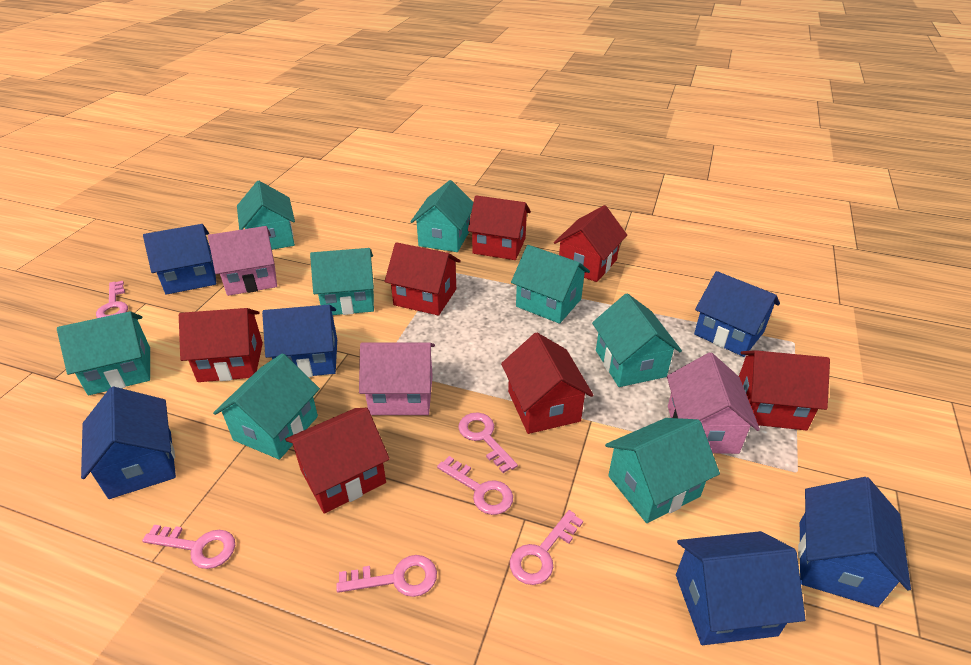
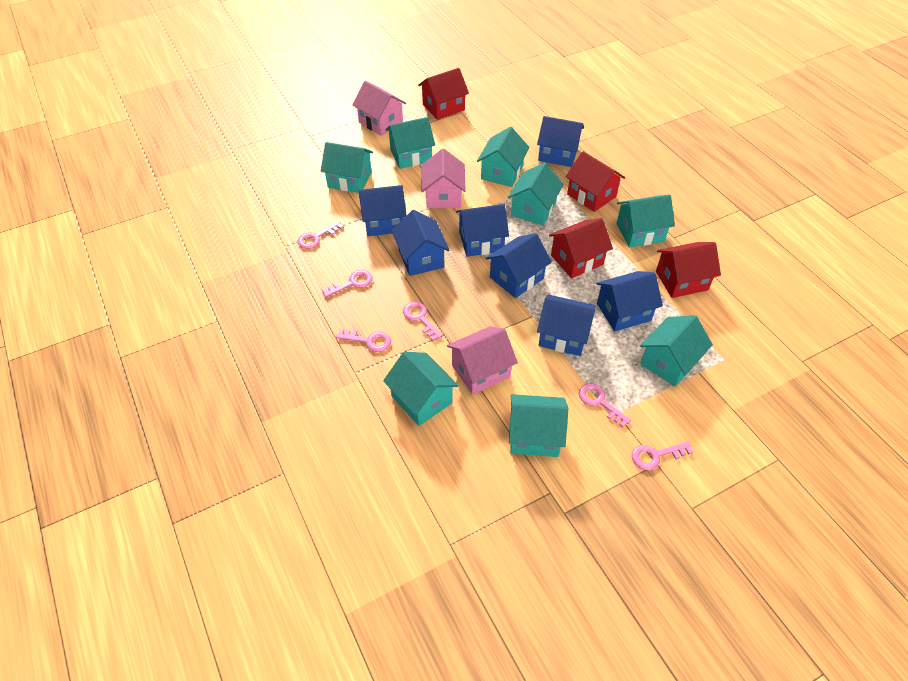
blue house: [81,387,176,499] [143,224,216,295] [262,305,337,377] [676,531,806,645] [694,271,780,357] [798,477,911,607] = 6 -> [359,185,407,236] [392,210,449,276] [456,204,509,257] [486,233,552,298] [537,116,584,167] [537,295,596,356] [596,271,663,331] = 7
red house: [179,308,263,382] [285,408,390,514] [385,242,461,316] [468,195,531,260] [501,332,593,434] [554,205,627,282] [739,350,830,431] = 7 -> [418,68,469,120] [549,218,613,278] [565,151,625,212] [656,242,721,298] = 4

